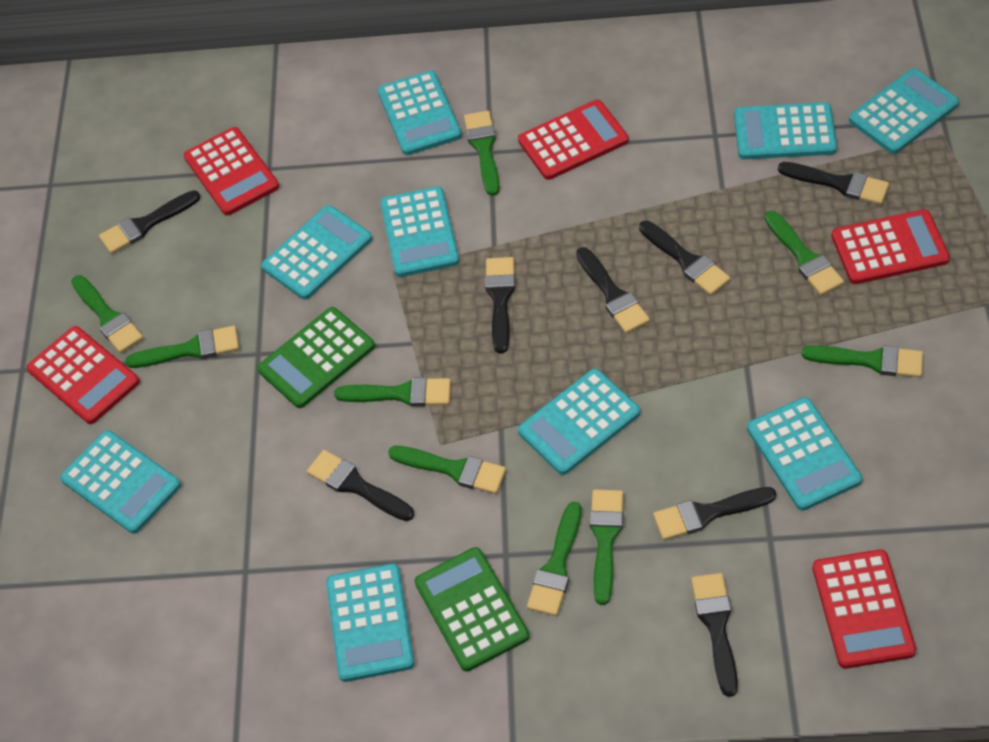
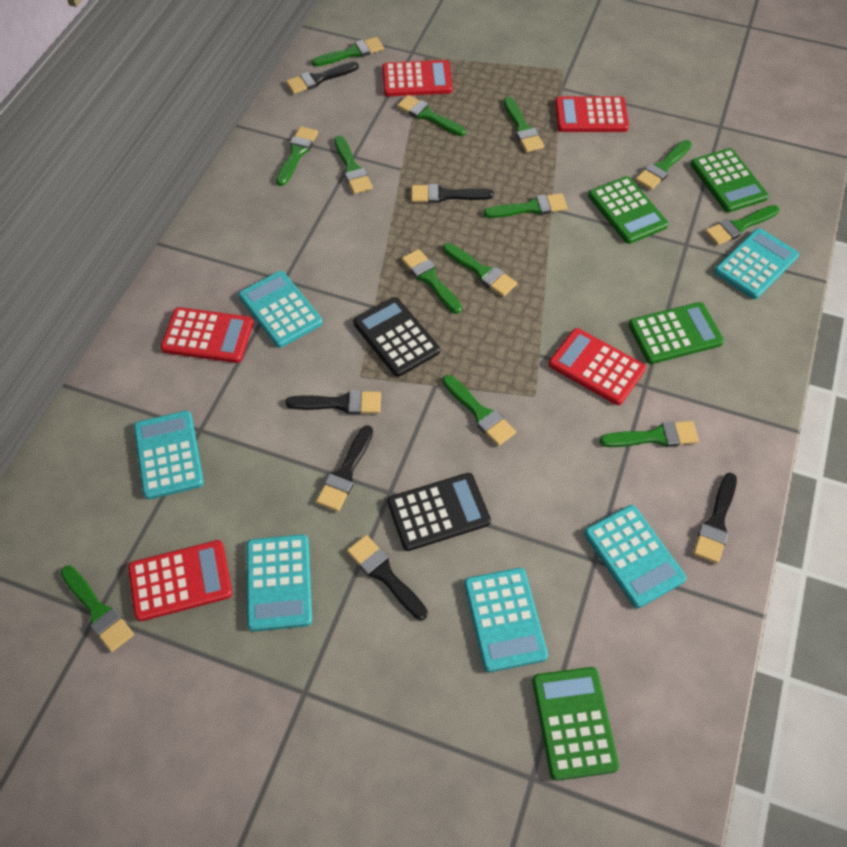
black brush: [99,190,200,254] [307,450,414,521] [485,257,515,354] [576,247,650,333] [639,220,730,295] [653,487,776,540] [691,573,738,697] [778,162,889,205] = 8 -> [285,390,381,414] [286,62,359,94] [316,425,373,511] [347,535,428,620] [411,184,494,203] [693,473,737,564] = 6
black calculator: none = 0 -> [353,297,440,377] [387,473,491,551] = 2
green brush: [71,275,143,353] [125,325,239,368] [334,377,451,407] [388,446,506,494] [464,111,500,196] [527,502,582,616] [590,489,624,605] [765,211,844,295] [802,345,923,378] = 9 -> [61,566,134,652] [276,126,318,186] [311,37,384,67] [334,136,373,194] [397,95,466,136] [402,249,462,314] [442,375,516,446] [443,243,517,297] [484,193,567,218] [503,97,544,152] [600,421,699,447] [635,140,692,190] [705,205,779,246] = 13
green calculator: [257,307,375,408] [415,547,529,672] = 2 -> [532,667,619,781] [588,176,669,244] [629,302,724,364] [690,148,769,212] = 4
turquoise calculator: [60,430,181,534] [261,205,372,300] [326,563,414,682] [378,71,462,155] [380,186,459,277] [518,369,640,475] [734,102,837,159] [747,397,862,511] [849,68,959,154] = 9 -> [134,410,204,500] [239,271,323,348] [246,534,312,632] [464,568,548,672] [584,505,686,608] [714,228,799,299] = 6

